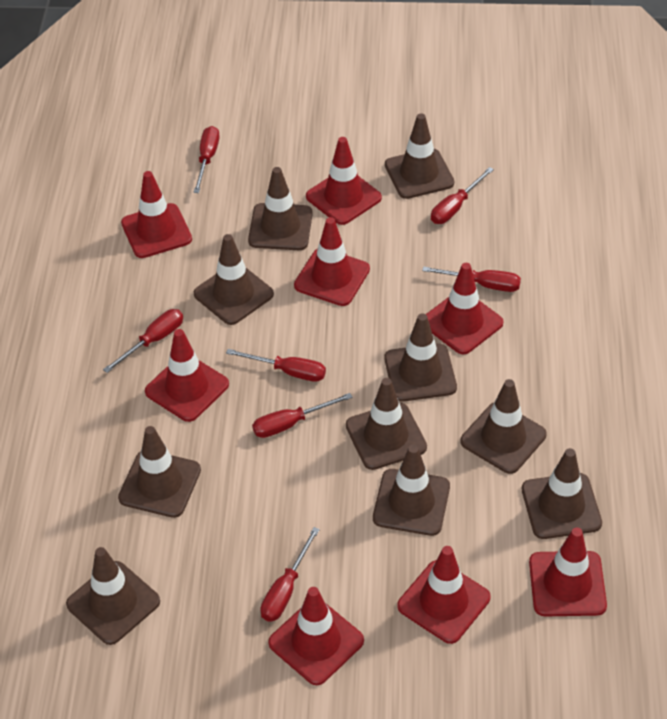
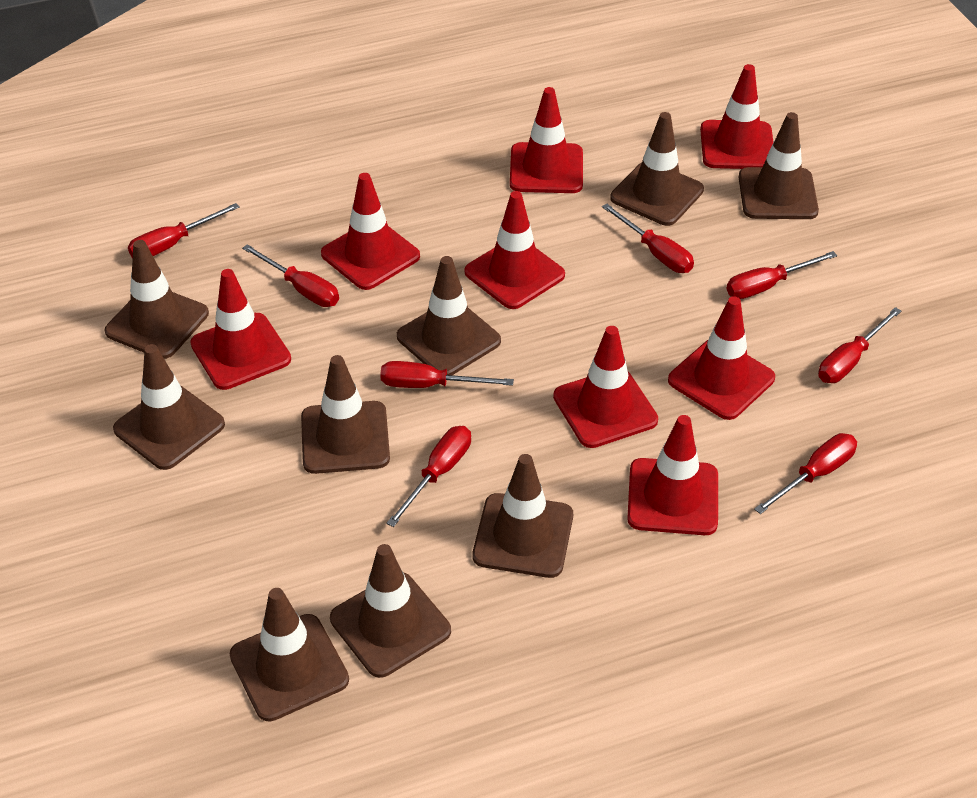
brown traffic cone: [66,547,160,645] [118,426,201,518] [194,234,274,325] [248,167,313,250] [346,378,427,470] [373,445,450,536] [384,313,457,402] [385,113,454,199] [460,379,547,474] [522,448,602,539] = 10 -> [105,240,209,359] [113,344,225,470] [229,588,349,722] [301,355,390,474] [330,544,451,678] [397,256,501,375] [473,454,573,578] [610,112,704,226] [739,112,819,219] = 9
red screwdriver: [103,309,183,373] [194,126,219,193] [226,349,326,382] [252,393,353,438] [261,527,320,622] [422,266,521,292] [431,167,494,224] = 7 -> [128,203,240,258] [242,244,339,307] [380,361,514,388] [386,426,471,527] [602,204,694,273] [727,251,837,299] [754,433,857,514] [818,307,901,383] = 8

